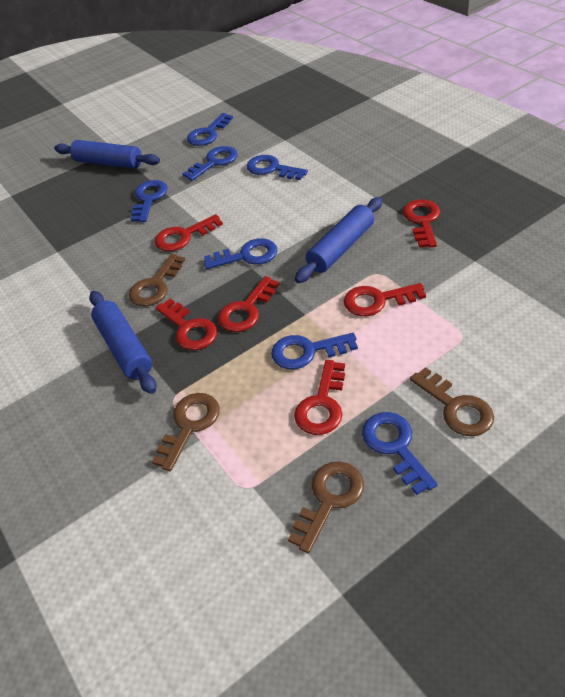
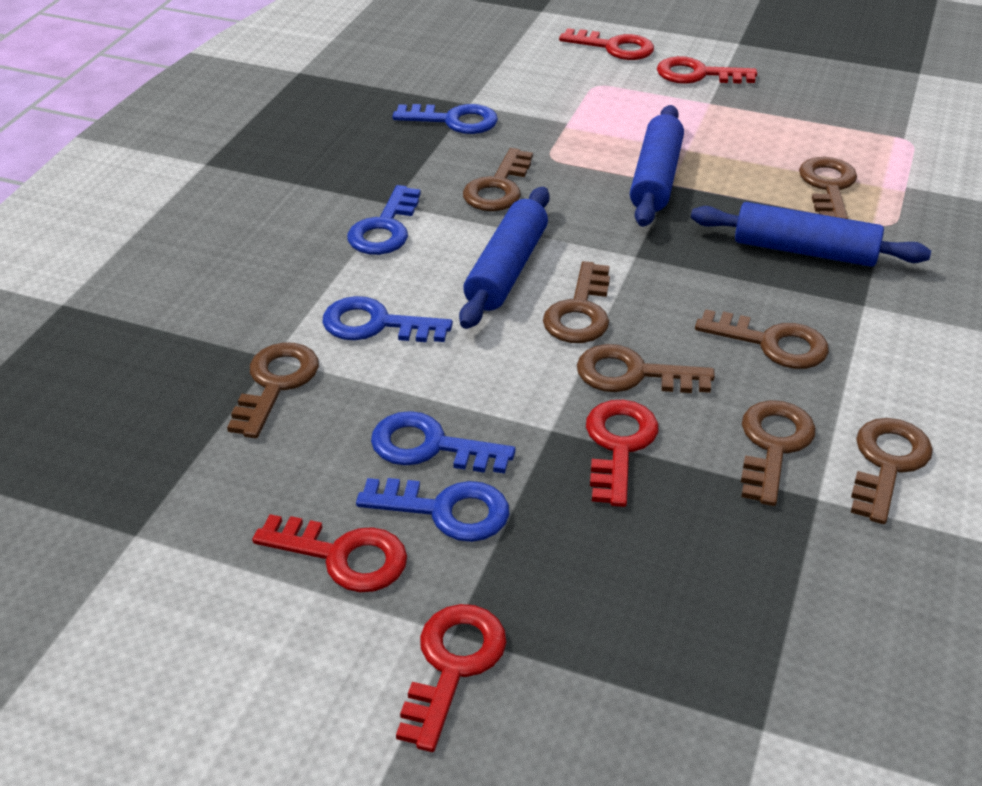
blue key: [131,180,168,222] [183,146,238,181] [187,113,233,146] [204,238,278,269] [247,155,308,180] [271,333,358,369] [362,412,438,495] = 7 -> [322,296,453,342] [347,185,421,255] [356,478,509,542] [371,411,516,474] [392,104,498,134] = 5
brown key: [129,254,185,307] [152,393,220,471] [288,461,364,553] [410,367,494,436] = 4 -> [227,343,319,438] [463,148,533,211] [543,261,610,343] [577,344,715,393] [695,309,829,369] [741,400,816,506] [799,157,857,219] [850,418,933,524] = 8
red key: [155,214,223,251] [156,298,217,350] [218,276,279,332] [294,360,345,435] [344,283,426,316] [403,200,440,248] = 6 -> [252,514,407,592] [396,604,507,752] [559,28,654,60] [586,400,659,507] [657,56,757,84] = 5

